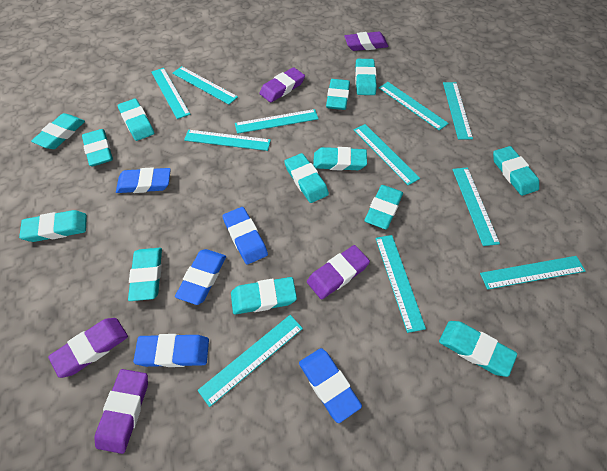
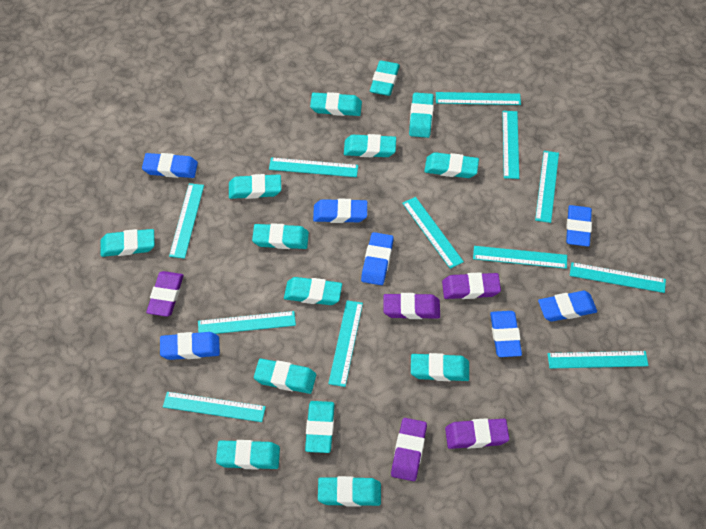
blue eraser: [116,167,171,193] [133,334,209,367] [175,249,226,305] [222,207,268,265] [299,348,362,423] = 5 -> [142,153,198,178] [160,332,220,360] [313,199,367,223] [361,232,393,285] [490,311,522,357] [538,291,597,322] [566,205,592,247] = 7
turquoise eraser: [19,210,87,242] [31,113,85,149] [82,129,113,167] [118,99,154,141] [128,248,162,301] [231,277,297,315] [284,153,329,203] [313,147,367,171] [326,79,350,110] [355,59,377,95] [364,185,403,229] [439,321,517,377] [493,146,539,196] = 13 -> [101,229,155,257] [216,440,280,470] [229,174,281,199] [252,223,309,249] [254,359,316,394] [284,277,342,305] [305,401,335,453] [310,92,362,116] [318,476,381,507] [344,134,396,157] [370,61,400,96] [409,92,434,138] [411,353,469,381] [424,152,479,178] = 14
turquoise ruler: [151,68,190,119] [172,66,238,105] [184,130,271,151] [198,315,303,407] [235,109,319,134] [354,124,420,185] [376,235,426,333] [379,82,449,130] [443,82,473,139] [452,167,500,246] [480,256,585,289] = 11 -> [163,392,266,422] [169,183,204,259] [198,311,296,334] [269,157,358,177] [328,300,363,387] [402,197,464,269] [436,92,521,105] [473,246,567,269] [502,111,519,179] [535,151,559,223] [547,351,649,369] [570,262,666,293] = 12

